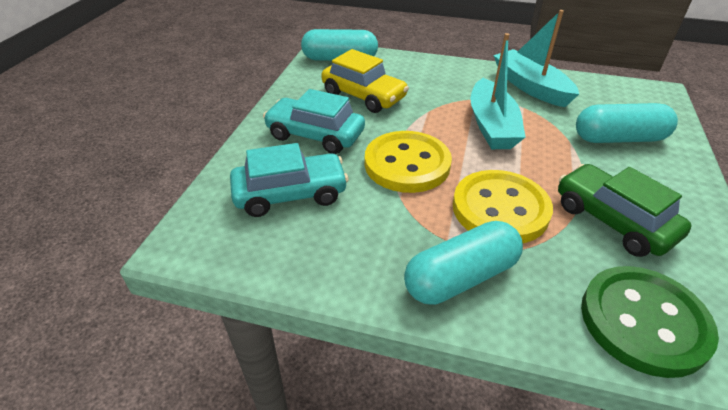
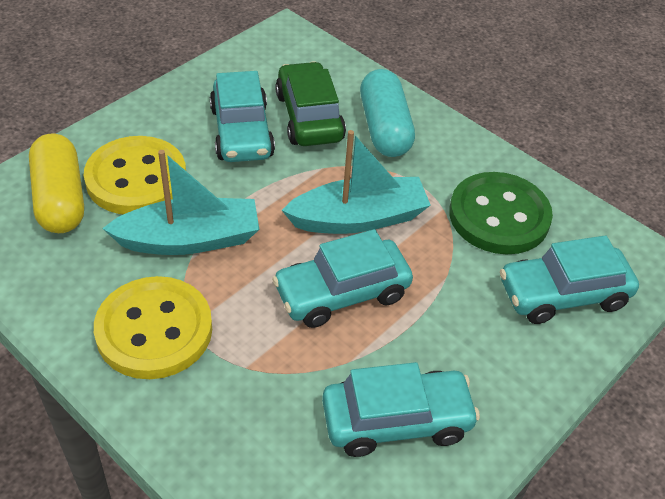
turquoise capsule: [301,29,378,61] [404,221,523,305] [576,103,678,143] = 3 -> [360,69,415,157] = 1
turquoise car: [230,143,349,217] [263,89,365,154] = 2 -> [210,71,275,162] [272,229,413,328] [322,362,480,457] [500,235,639,324] = 4
yellow capsule: none = 0 -> [29,134,84,233] = 1
yellow car: [321,49,409,113] = 1 -> none = 0

